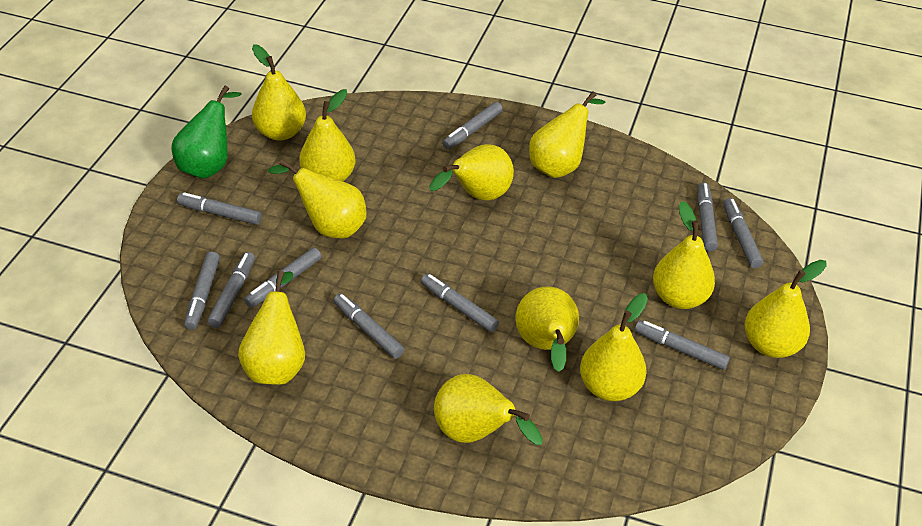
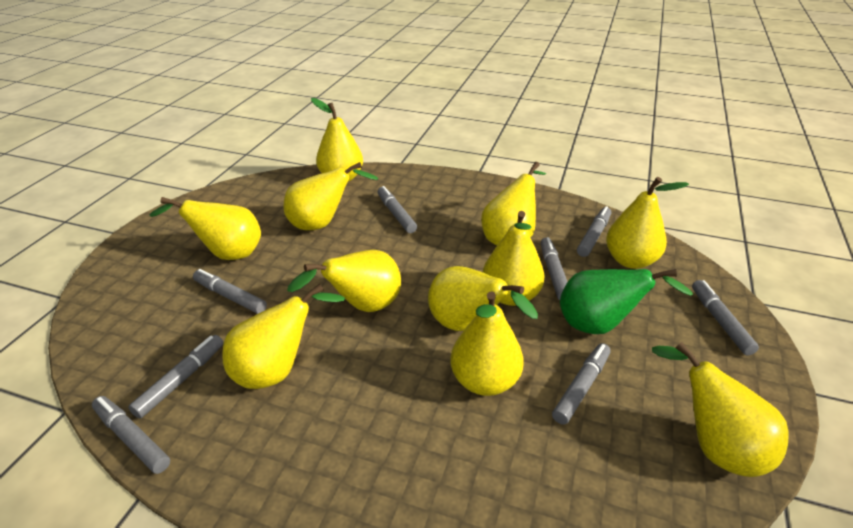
grey marker: [177,192,262,225] [184,252,220,330] [207,252,255,328] [244,247,322,308] [333,293,404,359] [421,274,499,332] [442,102,503,149] [635,320,730,370] [698,183,718,251] [723,198,763,268] = 10 -> [92,396,170,474] [128,335,224,418] [193,269,267,314] [378,186,417,233] [540,237,567,300] [552,343,610,425] [577,206,611,257] [692,280,759,355] = 8

